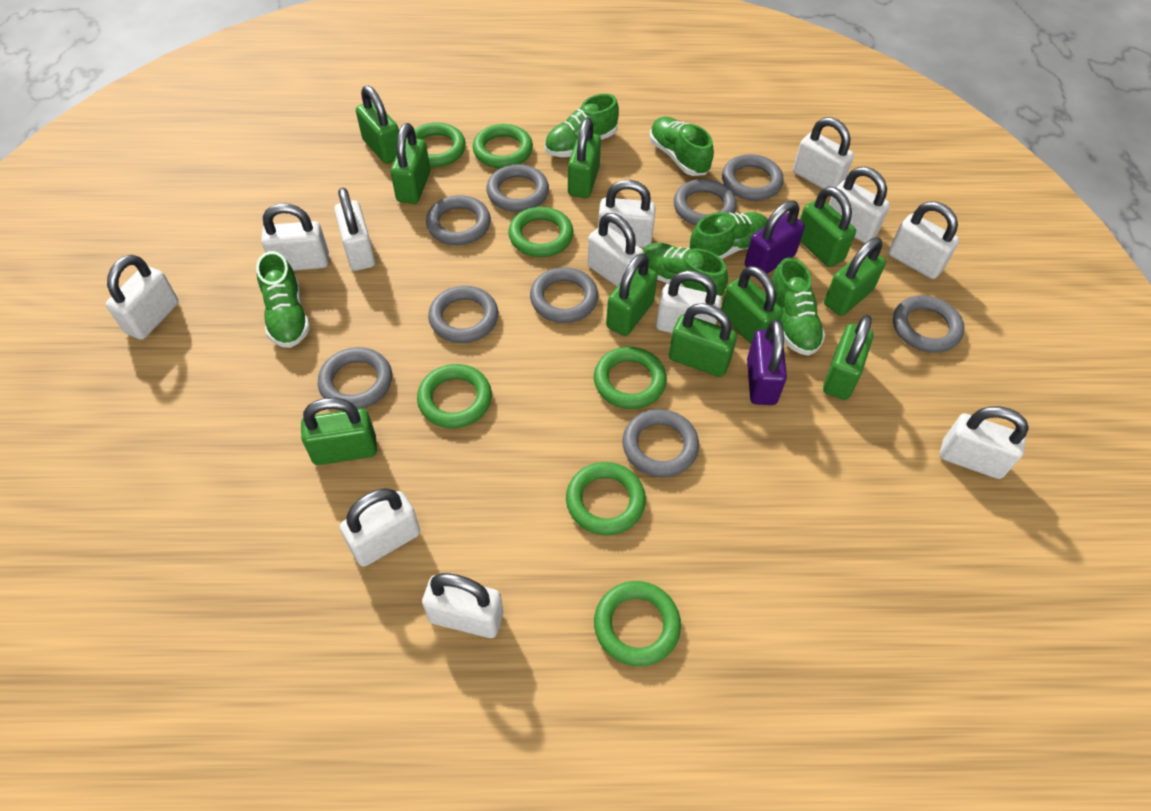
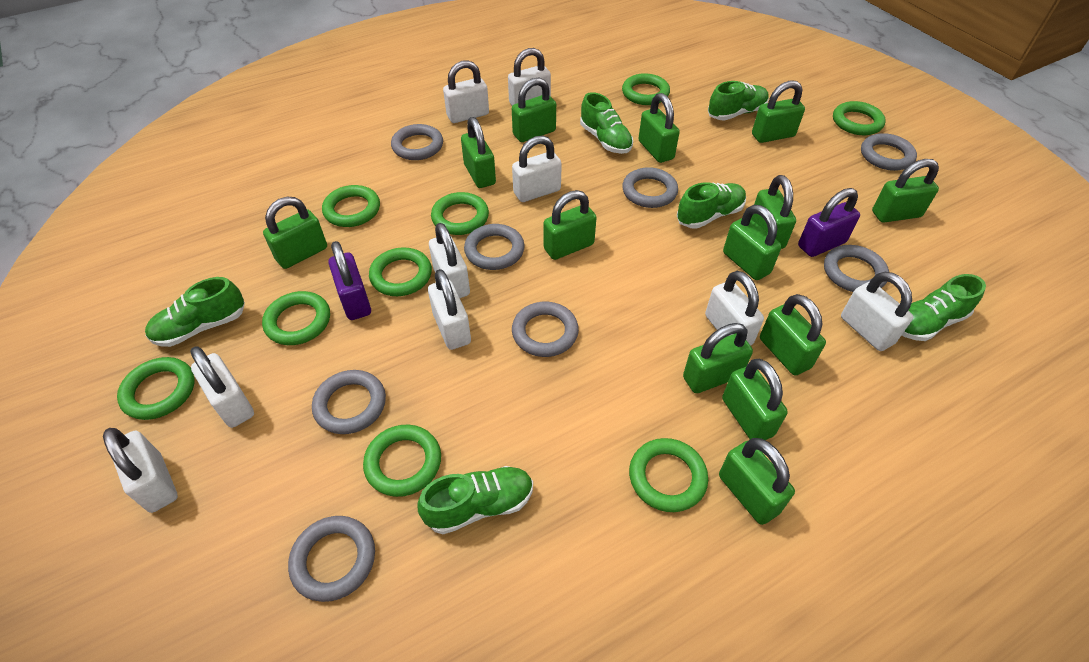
green padlock: [301,398,377,465] [356,85,399,164] [390,123,430,204] [568,118,601,198] [606,253,658,336] [669,303,737,377] [721,266,783,344] [800,186,856,267] [823,315,874,400] [824,238,886,316] = 10 -> [263,197,327,269] [461,117,496,188] [512,78,556,142] [543,190,597,260] [638,93,680,163] [683,323,753,393] [719,438,795,525] [722,359,788,440] [723,205,782,280] [751,175,796,249] [752,81,805,143] [760,294,826,376] [872,159,939,223] = 13
green ring: [414,123,466,167] [417,364,492,428] [473,124,533,168] [508,207,574,257] [566,462,646,535] [594,347,667,409] [594,581,681,666] = 7 -> [117,357,195,420] [262,291,330,345] [322,185,380,227] [363,424,441,497] [369,247,432,296] [431,192,489,235] [622,73,670,105] [629,438,708,512] [833,101,886,135] = 9
grey ring: [318,347,392,409] [426,195,491,245] [428,286,498,343] [486,164,549,212] [530,267,598,323] [623,409,699,477] [674,179,737,225] [722,154,784,201] [893,295,964,353] = 9 -> [288,516,375,602] [312,370,386,434] [391,124,443,160] [464,224,525,270] [512,302,579,357] [622,167,678,208] [824,245,889,292] [861,133,917,171] = 8
white padlock: [106,255,179,340] [261,203,329,271] [334,188,375,271] [340,488,420,567] [422,573,503,638] [587,213,644,286] [598,180,656,248] [656,270,722,333] [793,117,854,189] [829,167,890,243] [888,201,959,279] [940,406,1029,479] = 12 -> [103,428,178,513] [190,346,254,428] [428,269,471,350] [429,223,470,298] [443,60,489,123] [508,48,551,106] [512,136,562,202] [705,271,764,346] [841,272,913,351] = 9

